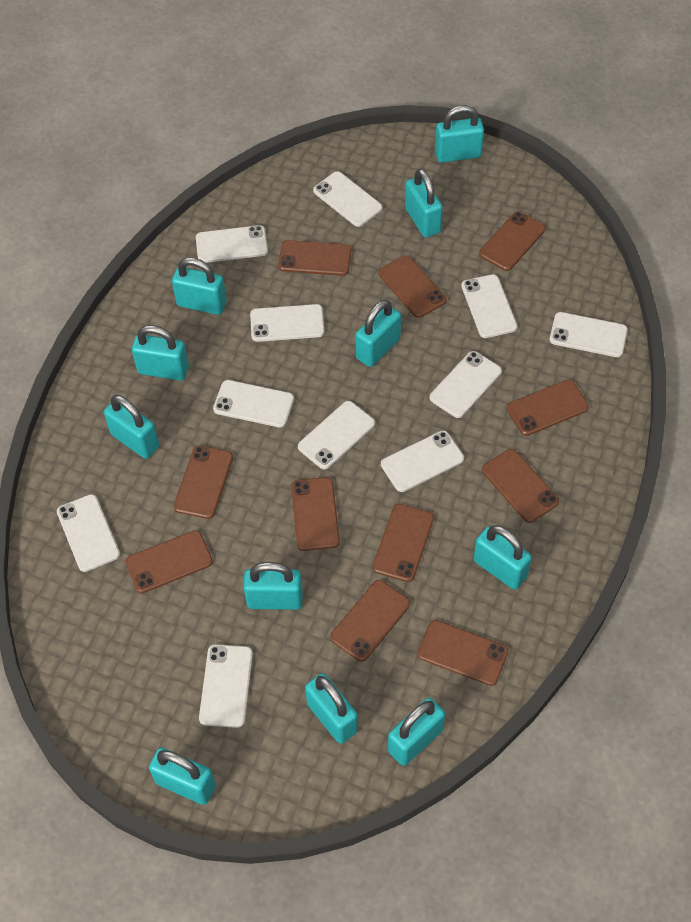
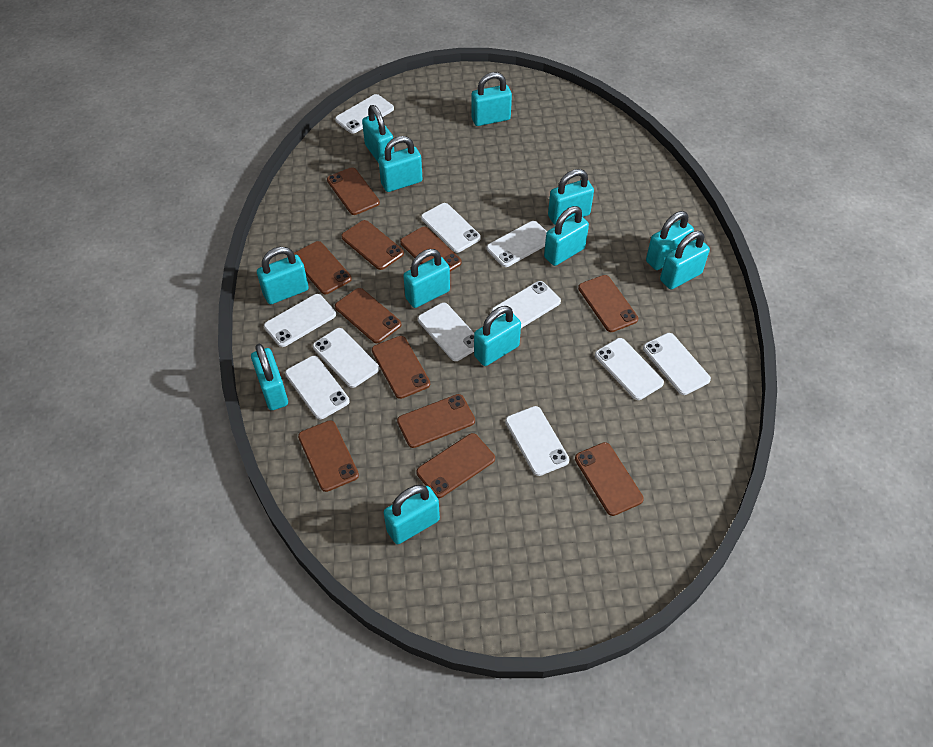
turquoise padlock: [104,395,159,459] [132,325,189,381] [149,748,216,805] [172,257,226,315] [243,562,303,610] [305,673,358,744] [355,299,401,367] [388,698,445,766] [405,168,443,238] [435,105,484,163] [474,525,532,590] = 11 -> [251,344,288,410] [257,247,309,304] [362,105,394,163] [379,136,422,192] [384,484,440,544] [403,249,450,308] [471,72,512,126] [474,306,521,366] [544,206,589,266] [548,169,594,225] [646,211,694,270] [660,231,710,289] = 12

